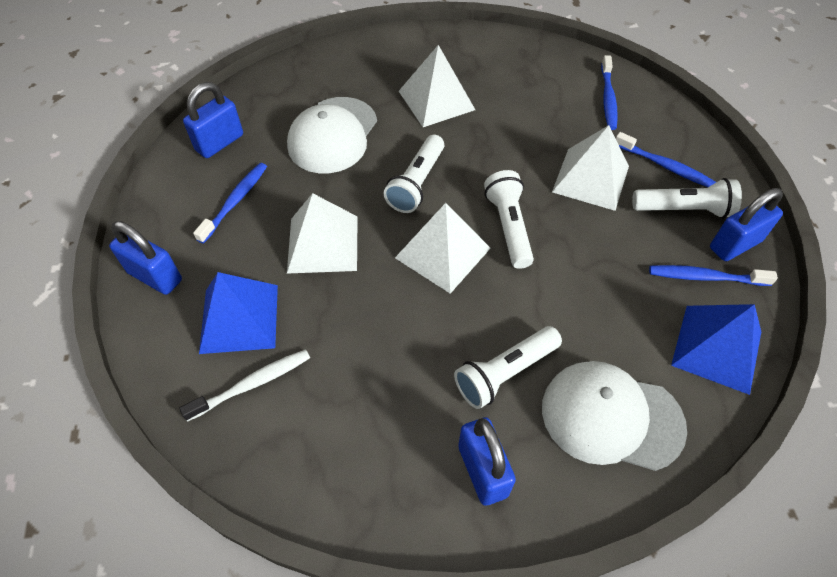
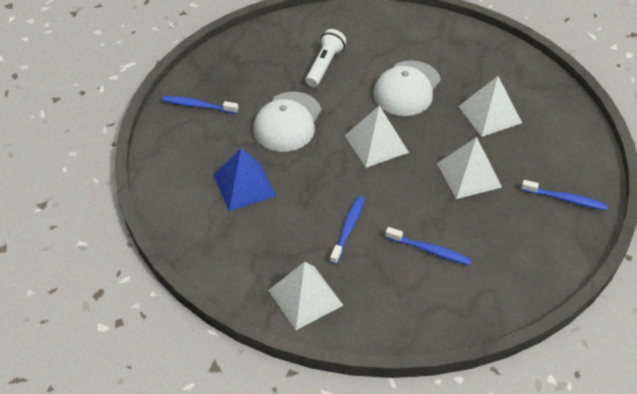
blue padlock: [109,221,182,295] [183,82,243,158] [458,417,516,505] [710,188,783,261] = 4 -> none = 0
blue pyramid: [199,272,278,354] [671,304,761,395] = 2 -> [213,148,276,211] = 1
white flashlight: [383,135,444,213] [454,326,562,409] [484,170,534,269] [632,178,742,219] = 4 -> [306,29,346,87] = 1
white toothbrush: [179,349,310,421] = 1 -> none = 0

